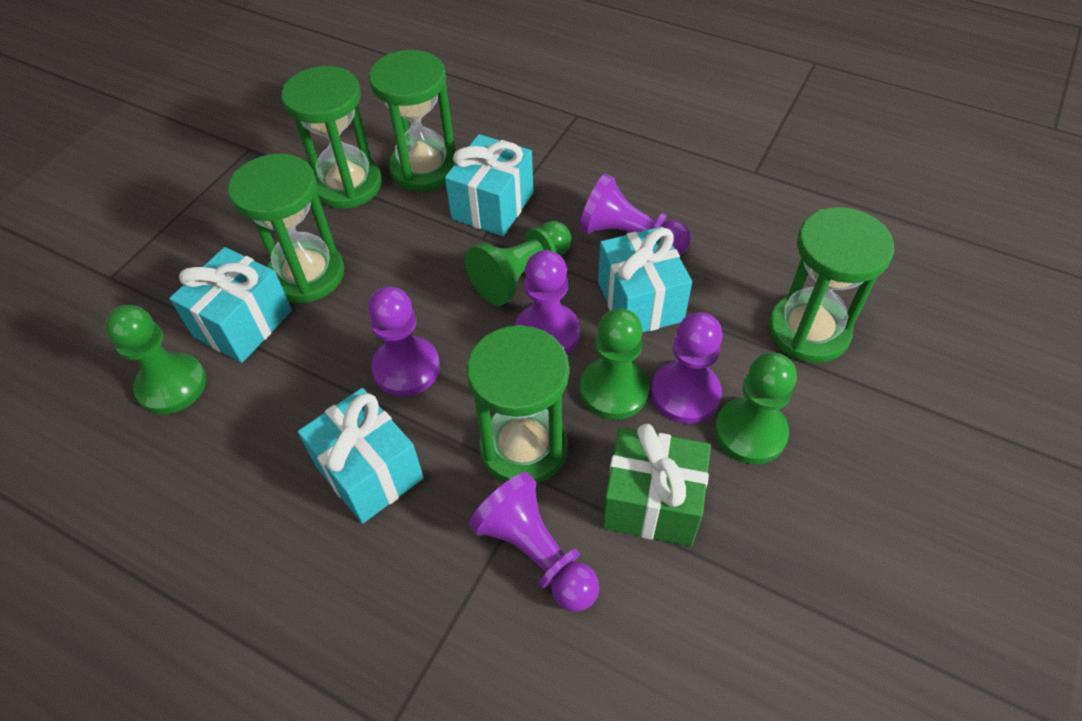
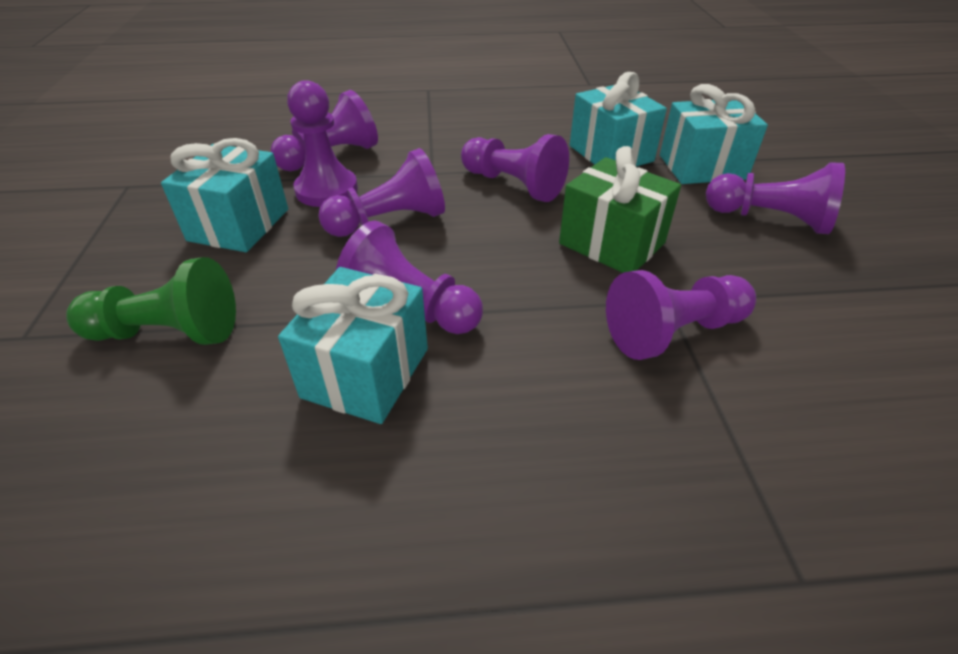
green hourglass: [228,153,344,303] [281,66,382,209] [369,50,455,191] [467,325,569,484] [768,207,894,363] = 5 -> none = 0
green pawn: [105,305,206,414] [465,221,571,306] [580,308,649,420] [715,352,797,464] = 4 -> [66,257,236,345] = 1
purple pawn: [368,286,440,397] [469,472,599,612] [515,250,580,354] [579,174,691,255] [651,312,722,424] = 5 -> [271,90,378,171] [287,80,358,207] [318,148,445,237] [336,221,483,334] [461,134,569,202] [606,270,756,360] [706,162,845,234] = 7

